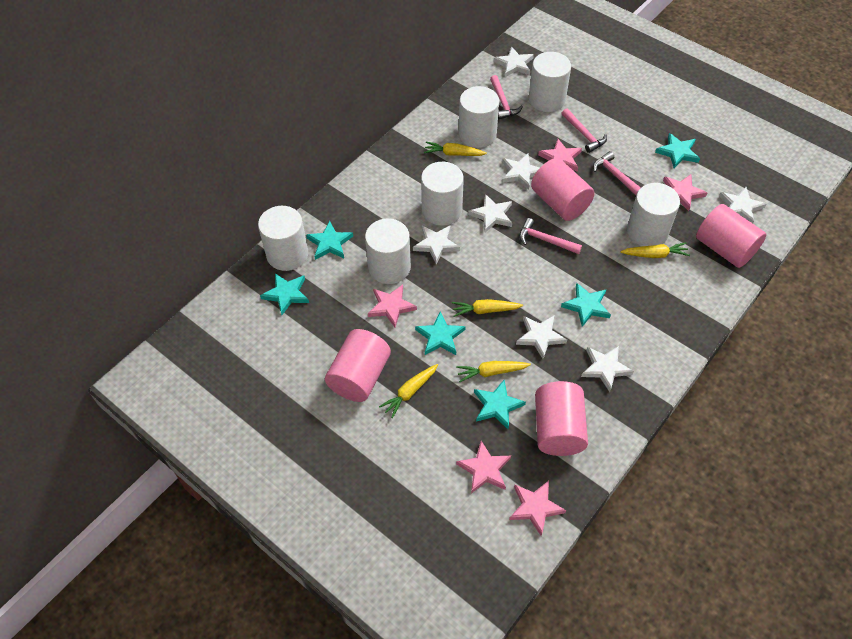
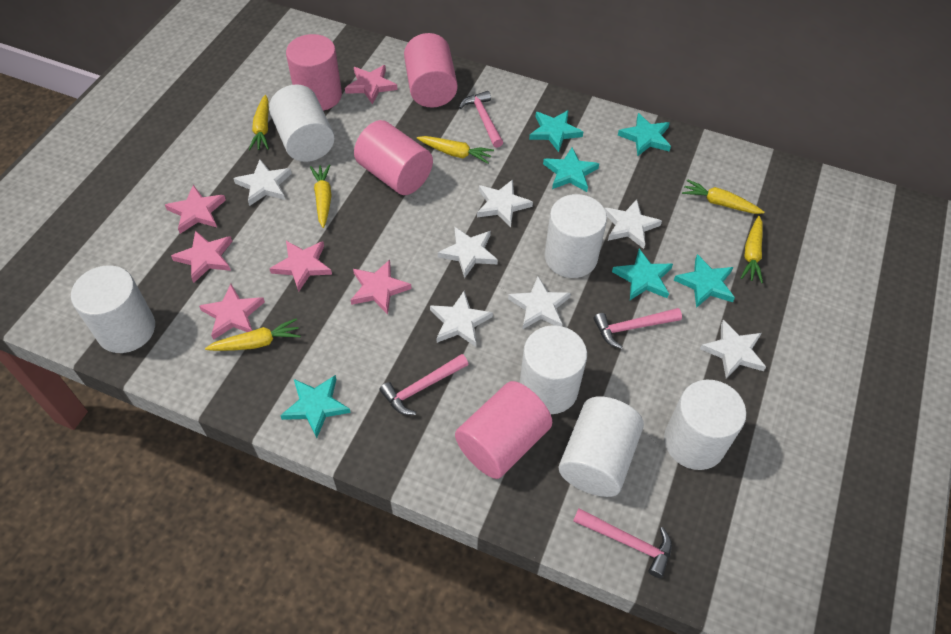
pink star: [368,285,417,328] [456,441,511,493] [509,481,566,536] [538,139,582,172] [663,174,707,211] = 5 -> [165,185,226,234] [171,230,232,283] [199,284,265,340] [269,241,332,292] [345,65,397,105] [351,260,412,314] = 6
yellow carrot: [379,364,438,418] [424,142,487,156] [452,299,523,317] [456,361,531,382] [620,242,690,258] = 5 -> [205,319,301,351] [249,95,269,150] [310,164,331,228] [417,136,494,164] [682,179,764,214] [741,216,763,283] = 6

